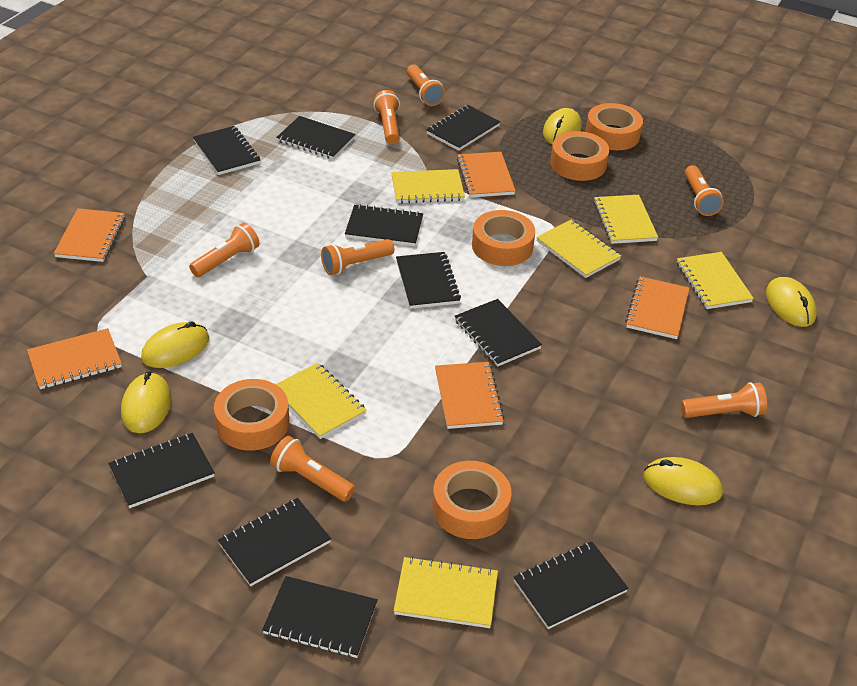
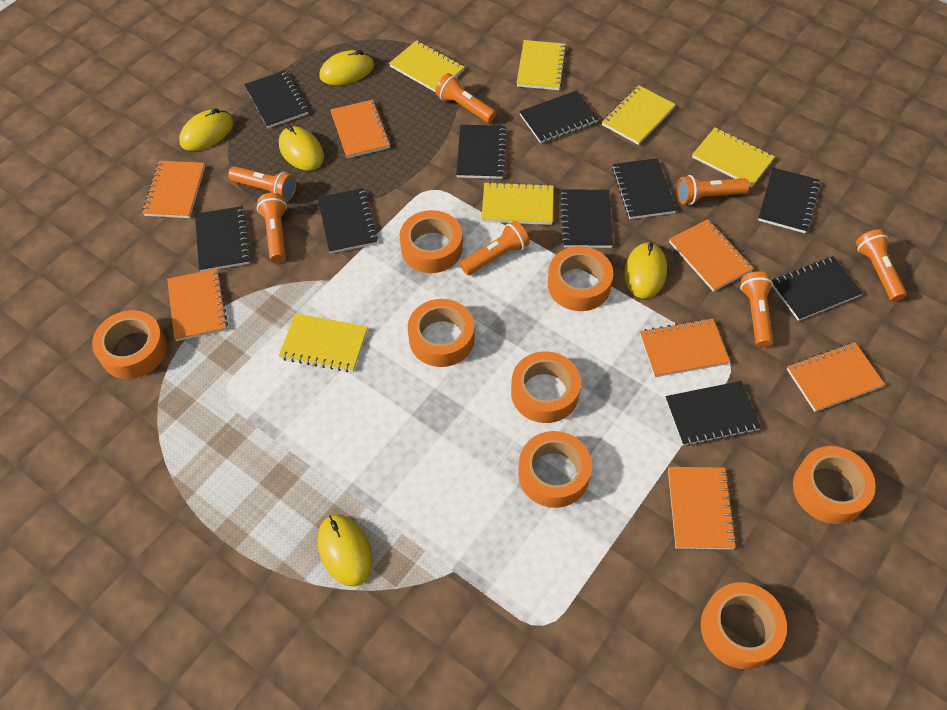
orange notebook: [27,328,122,389] [54,208,125,262] [435,362,505,429] [457,152,515,198] [625,276,690,339] = 5 -> [142,161,205,218] [167,268,228,341] [330,100,391,158] [640,318,730,377] [668,467,737,549] [669,219,754,292] [787,342,885,412] = 7
orange tape: [214,379,289,450] [432,461,512,539] [472,210,535,266] [550,131,609,181] [585,103,643,150] = 5 -> [92,310,167,379] [400,210,463,273] [408,299,474,367] [511,352,581,423] [518,431,592,508] [548,246,613,311] [701,582,787,669] [793,446,876,524] = 8

